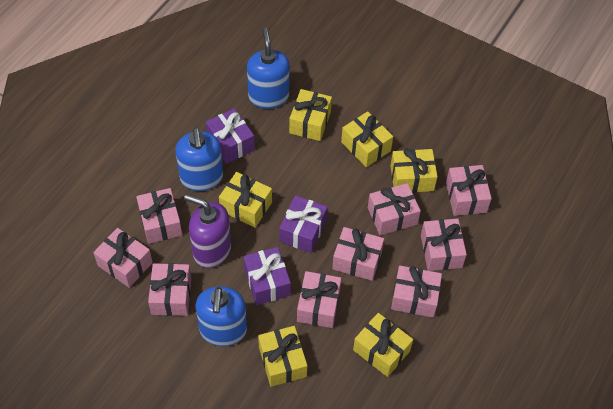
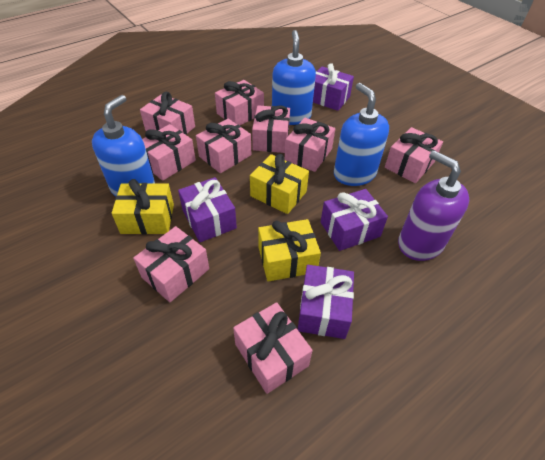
purple gift: [206,108,255,164] [243,247,291,305] [279,195,328,253] = 3 -> [178,177,237,242] [298,265,354,339] [313,63,354,111] [321,189,388,251] = 4
yellow gift: [219,172,272,228] [258,326,307,387] [289,89,332,141] [341,111,393,167] [353,313,413,377] [390,148,438,193] = 6 -> [112,179,174,234] [250,154,309,214] [258,219,321,282] = 3

